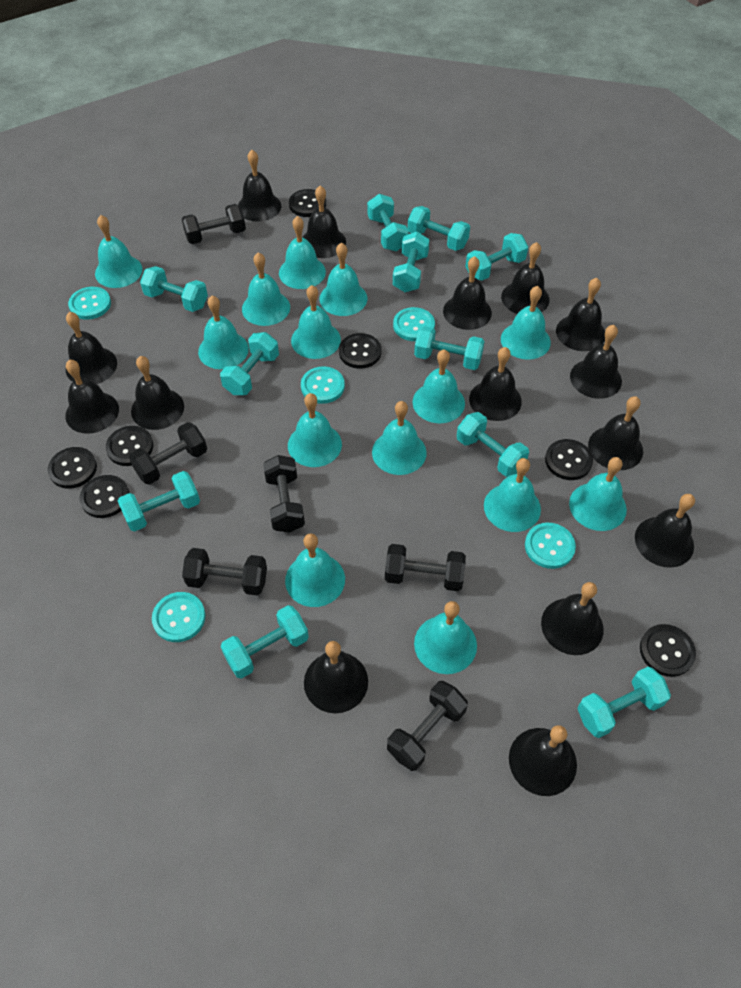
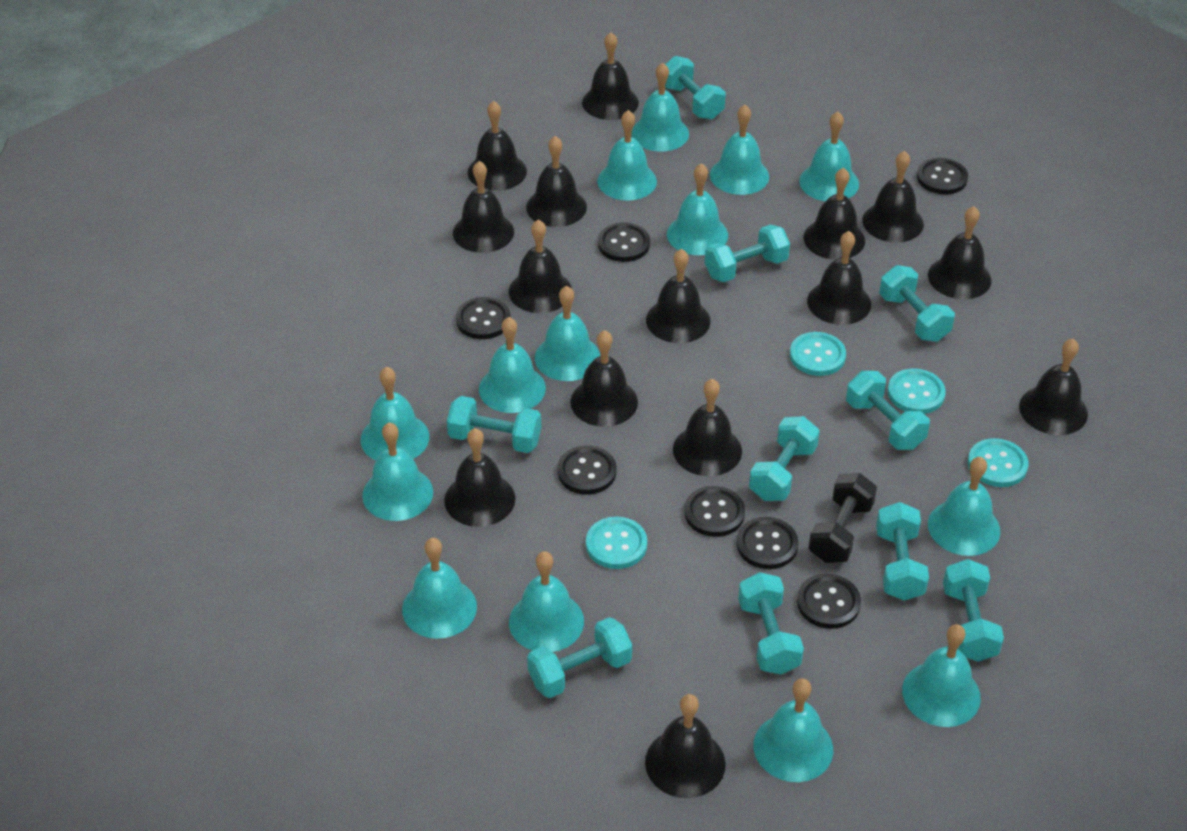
black dumbbell: [129,422,207,485] [182,204,246,244] [182,548,267,596] [263,455,305,533] [385,544,466,591] [387,681,468,771] = 6 -> [809,473,877,563] = 1
turquoise button: [68,287,111,320] [152,592,206,642] [301,366,345,404] [393,307,435,341] [525,523,576,569] = 5 -> [586,517,647,569] [790,332,846,376] [888,368,946,414] [968,438,1029,487] = 4
turquoise dumbbell: [118,471,200,531] [140,266,208,312] [220,332,279,395] [221,605,309,679] [367,194,409,251] [393,232,430,292] [408,206,470,251] [414,326,485,370] [457,412,529,477] [465,233,528,281] [577,666,671,738] = 11 -> [447,396,541,453] [527,617,632,698] [665,56,726,120] [705,224,790,282] [738,572,804,674] [749,416,820,501] [846,371,930,450] [876,502,929,601] [879,265,955,342] [943,559,1004,662] = 10

